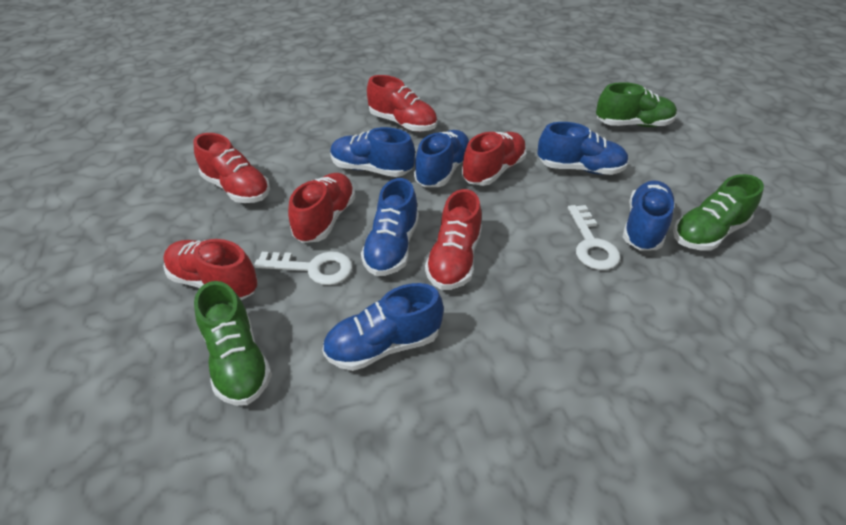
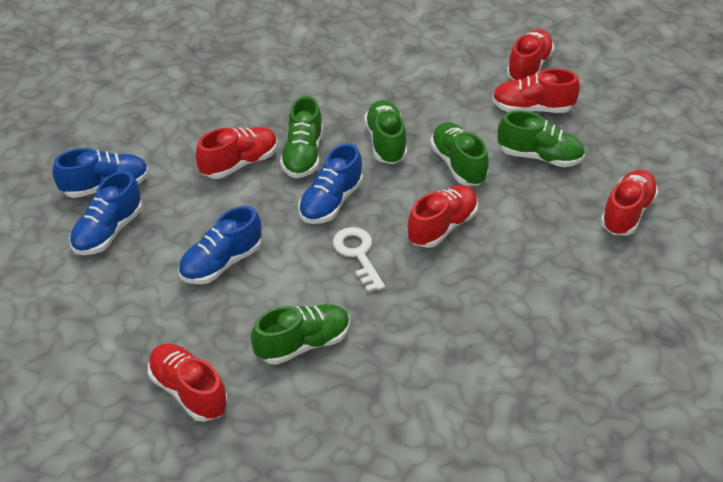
blue shoe: [322,283,444,371] [330,127,415,177] [361,178,419,276] [414,130,469,187] [537,122,629,175] [623,180,675,251] = 6 -> [53,148,149,198] [69,171,142,255] [178,206,261,284] [298,143,363,224] = 4
green shoe: [194,281,272,406] [596,82,677,127] [673,174,764,251] = 3 -> [251,304,350,365] [280,96,323,178] [364,100,407,164] [430,122,489,185] [498,110,585,167] = 5
white key: [254,251,352,285] [568,205,620,270] = 2 -> [333,227,385,292] = 1

